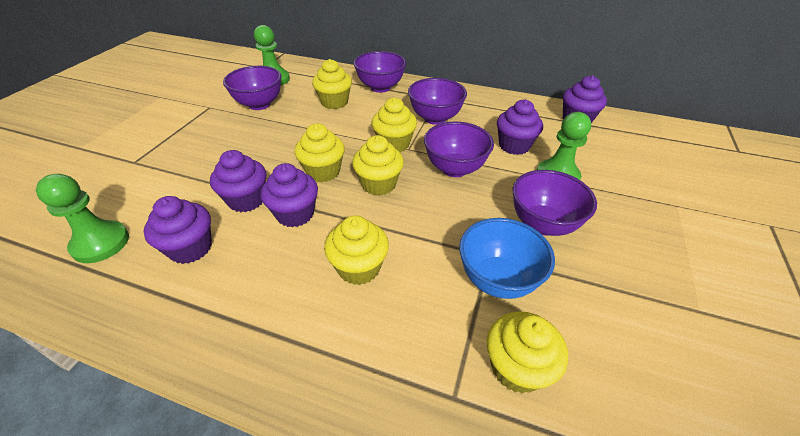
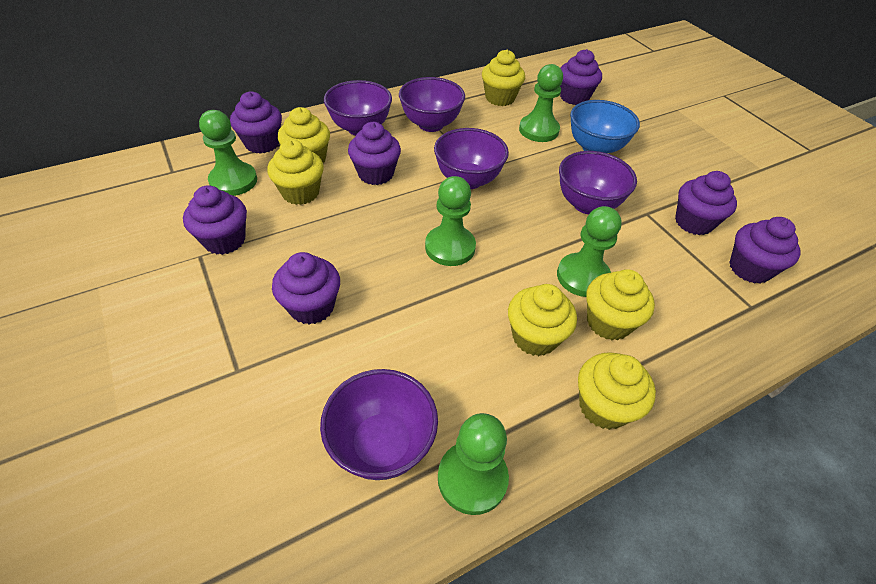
green pawn: [36,174,129,263] [254,25,290,86] [537,112,591,180] = 3 -> [199,110,257,196] [425,176,476,266] [438,413,509,515] [519,64,563,142] [557,206,622,297] = 5
purple cupcake: [144,196,212,264] [210,150,266,212] [261,163,318,227] [497,99,543,155] [563,75,607,123] = 5 -> [183,185,247,255] [230,91,282,154] [272,252,340,325] [348,122,401,185] [560,49,602,105] [675,171,737,235] [729,217,801,284] = 7

